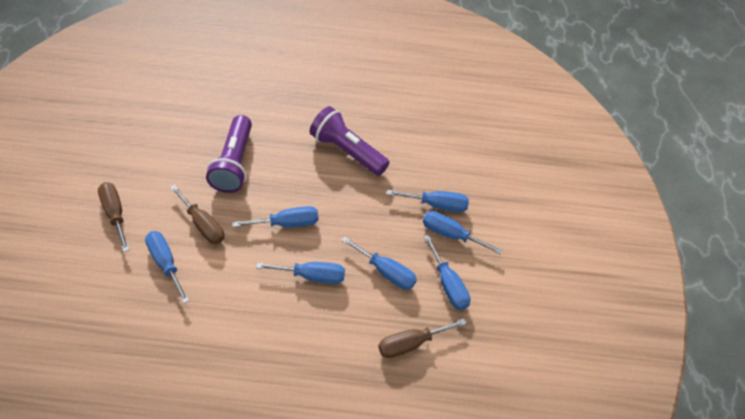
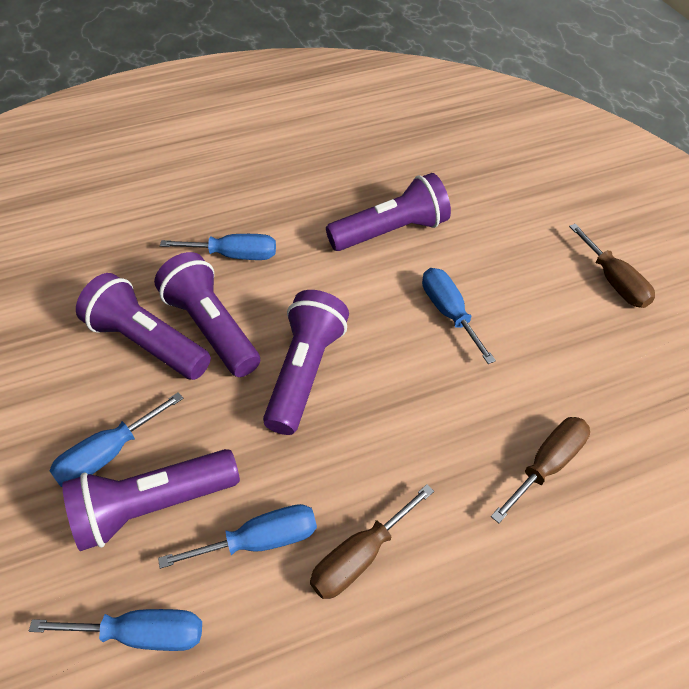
blue screwdriver: [145,231,189,304] [233,206,318,227] [256,262,345,284] [341,236,417,290] [387,190,469,212] [423,211,503,255] [423,235,470,310] = 7 -> [29,609,202,651] [49,392,184,487] [158,504,317,569] [160,234,276,260] [422,268,496,364] = 5
purple flashlight: [206,115,252,193] [310,106,390,176] = 2 -> [62,449,240,551] [76,273,211,380] [154,252,260,377] [263,290,349,435] [326,173,451,251] = 5

